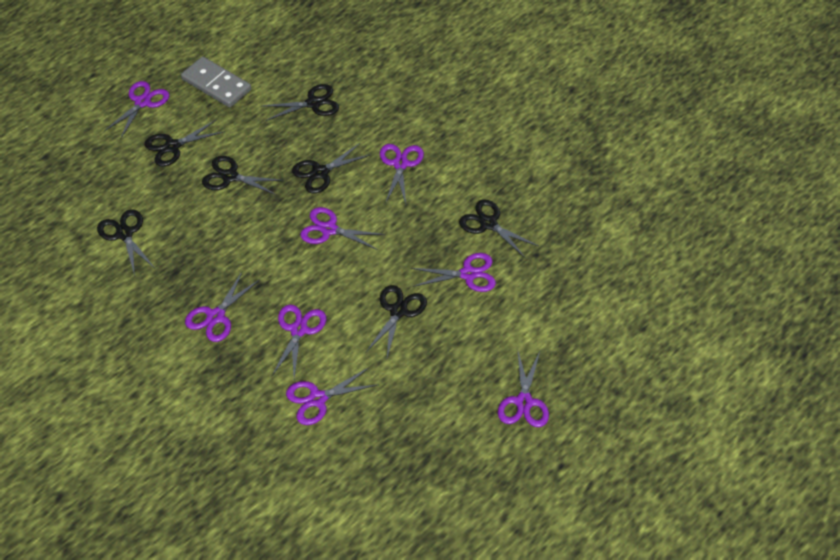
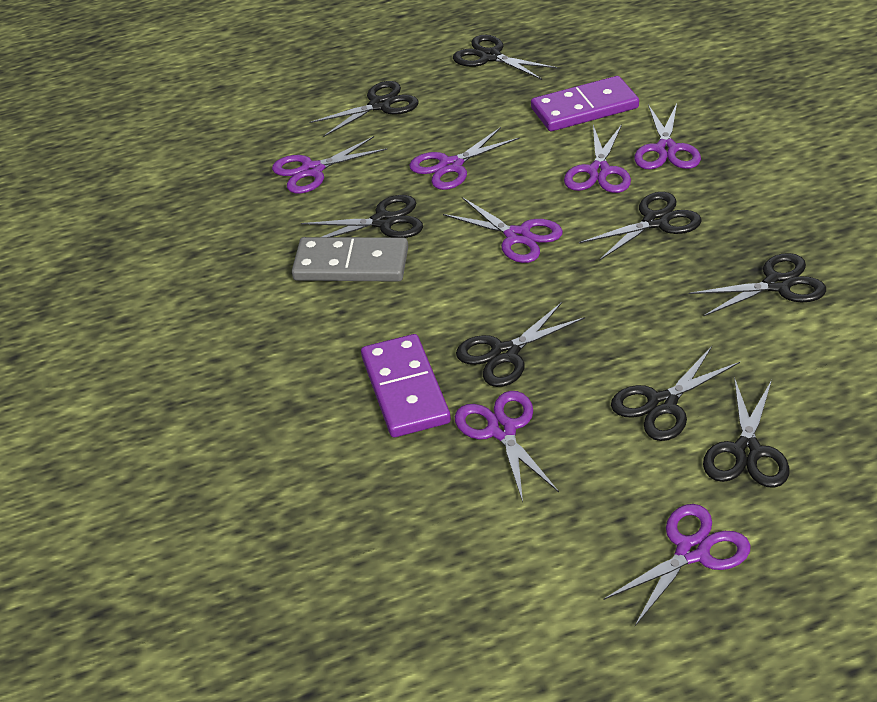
black scissors: [97,210,155,276] [145,120,225,166] [202,156,284,195] [262,84,339,121] [292,143,371,193] [366,285,427,358] [459,199,538,259] = 7 -> [301,195,423,238] [309,81,419,137] [453,35,557,80] [456,302,585,387] [579,192,702,261] [611,346,740,441] [689,253,826,317] [703,377,790,488] = 8
purple domino: none = 0 -> [361,334,451,437] [531,76,639,131] = 2
purple scissors: [104,81,169,139] [185,272,259,342] [272,305,326,378] [286,368,379,425] [300,207,385,250] [380,144,424,204] [411,253,496,292] [498,352,549,427] = 8 -> [272,136,387,194] [409,127,520,190] [443,197,563,263] [455,391,559,502] [564,124,631,193] [603,504,750,626] [634,103,701,169] = 7

